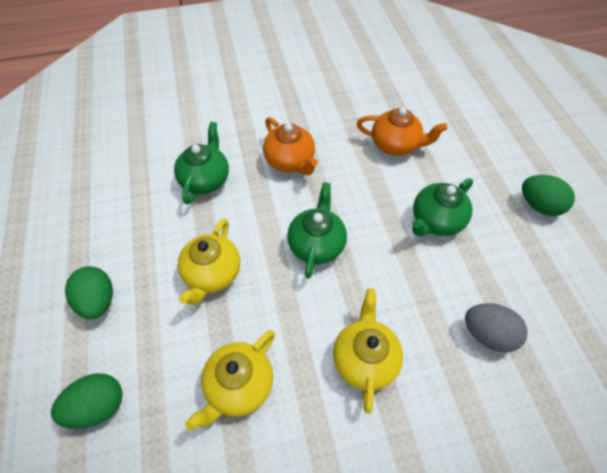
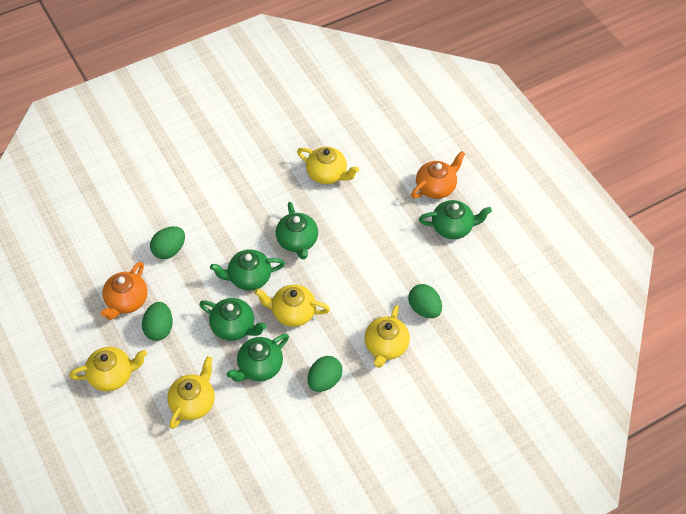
green egg: [51,373,123,429] [65,266,113,319] [522,175,575,216] = 3 -> [142,302,173,341] [150,226,185,259] [307,356,343,392] [408,284,442,318] = 4
green teapot: [174,122,229,205] [287,182,347,279] [412,178,473,236] = 3 -> [199,298,267,341] [210,249,285,290] [226,334,289,382] [276,202,318,259] [419,200,492,239] = 5
grey egg: [465,303,528,352] = 1 -> none = 0
yellow teapot: [178,219,240,305] [185,330,275,430] [333,289,403,414] = 3 -> [69,347,147,391] [167,356,215,429] [254,285,330,327] [297,147,359,184] [364,305,410,368] = 5

